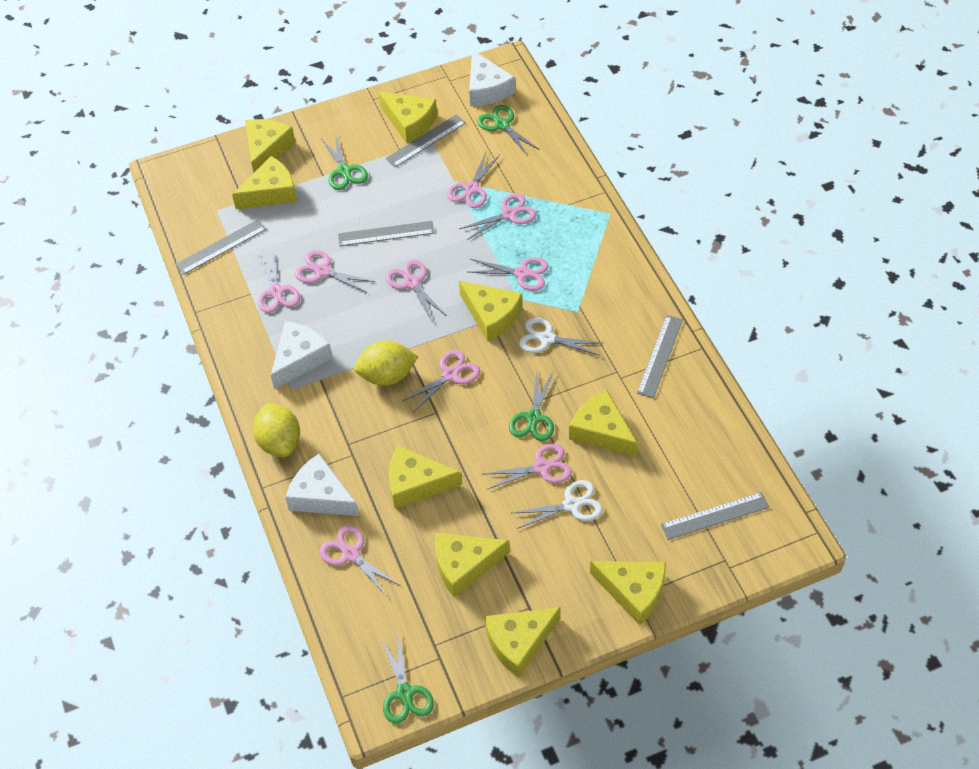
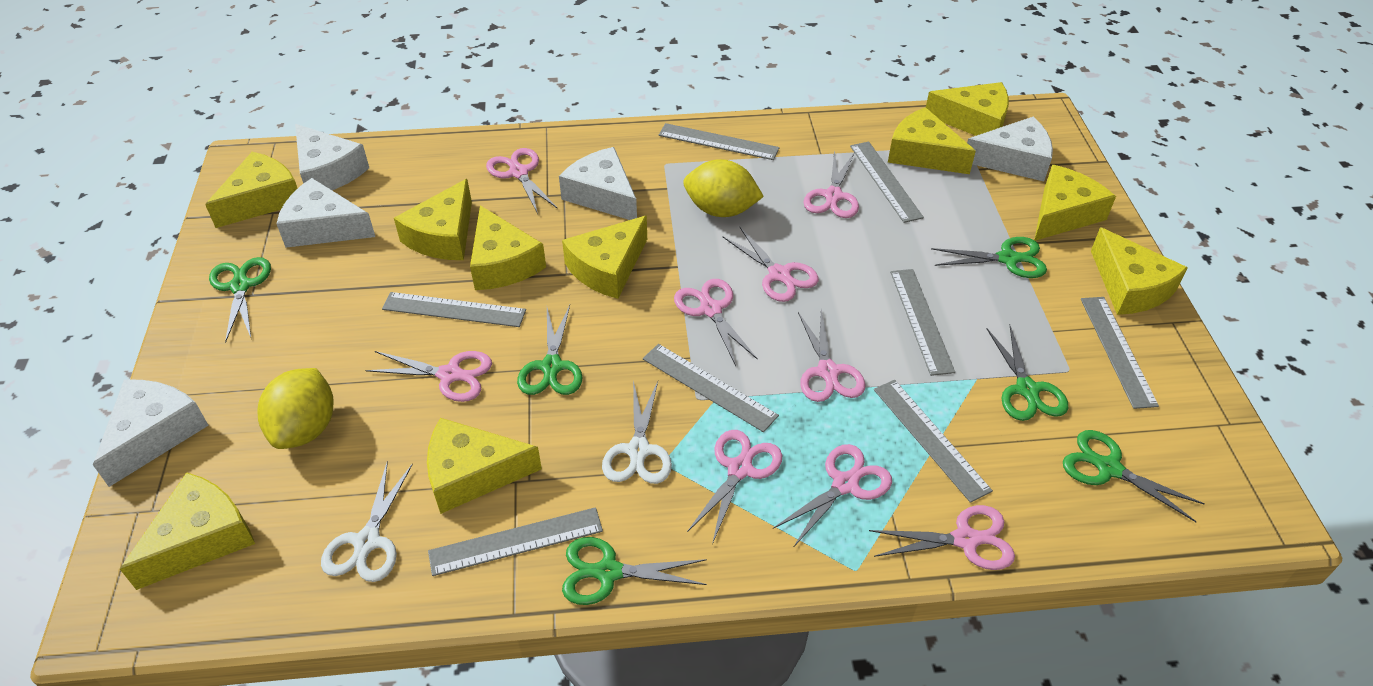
green scissors: [321,134,368,190] [381,636,434,724] [477,105,540,156] [509,372,554,441] = 4 -> [209,257,271,343] [517,305,583,395] [562,537,707,605] [931,237,1047,278] [986,326,1068,421] [1063,430,1205,522] = 6
grey ruler: [176,219,266,274] [338,221,434,246] [386,114,466,167] [637,315,683,398] [661,492,769,540] = 5 -> [382,292,526,327] [428,507,603,576] [643,344,779,432] [659,123,779,160] [850,141,924,223] [874,380,993,503] [890,269,955,376] [1081,297,1159,409] = 8
white cheese: [271,321,333,389] [285,454,359,516] [469,50,515,106] = 3 -> [93,380,209,487] [277,178,375,248] [295,124,369,190] [559,147,637,220] [967,117,1053,181] = 5
yellow cheese: [232,156,297,209] [245,119,295,172] [378,91,437,143] [389,445,462,509] [435,533,510,597] [459,281,523,342] [485,607,561,678] [569,390,638,457] [590,561,666,625] = 9 -> [120,472,255,590] [205,152,298,228] [394,179,472,260] [427,418,542,514] [470,205,546,290] [562,216,647,299] [888,107,976,174] [926,82,1009,136] [1034,165,1116,241] [1091,227,1188,315] = 10

